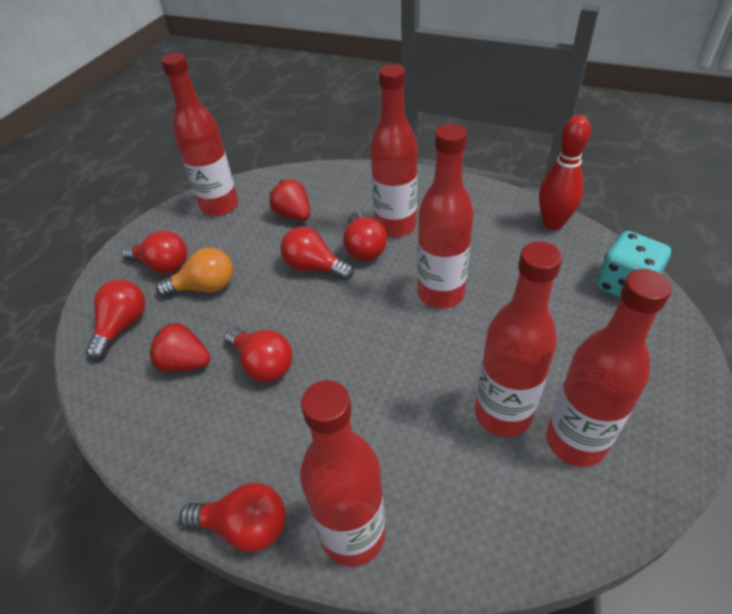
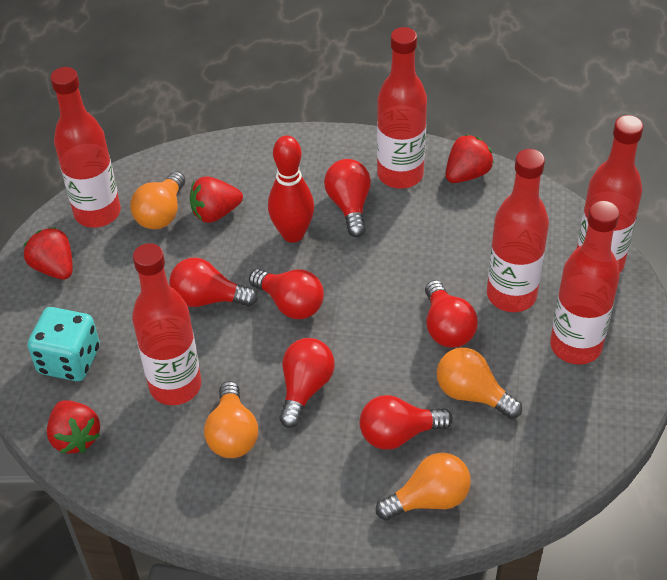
orange light bulb: [156,248,233,297] = 1 -> [130,171,185,229] [204,381,258,458] [376,453,471,520] [436,348,522,419] = 4
red strawberry: [149,322,210,372] [269,179,310,221] = 2 -> [24,227,73,279] [47,400,100,453] [189,176,243,223] [446,134,494,183] = 4

